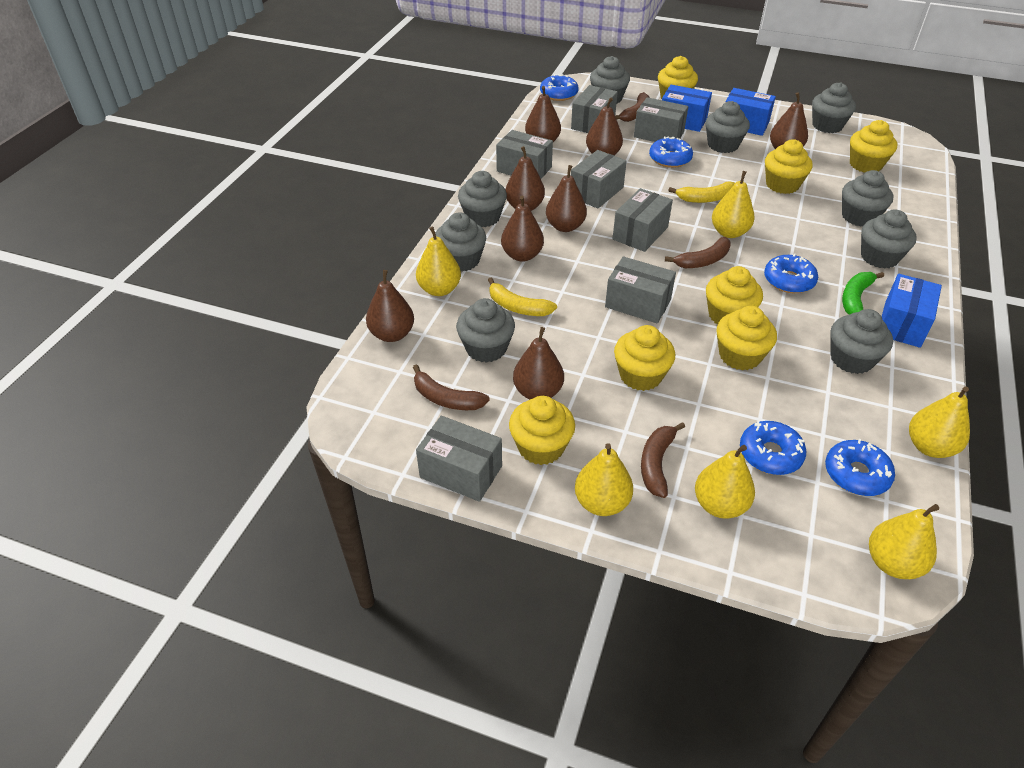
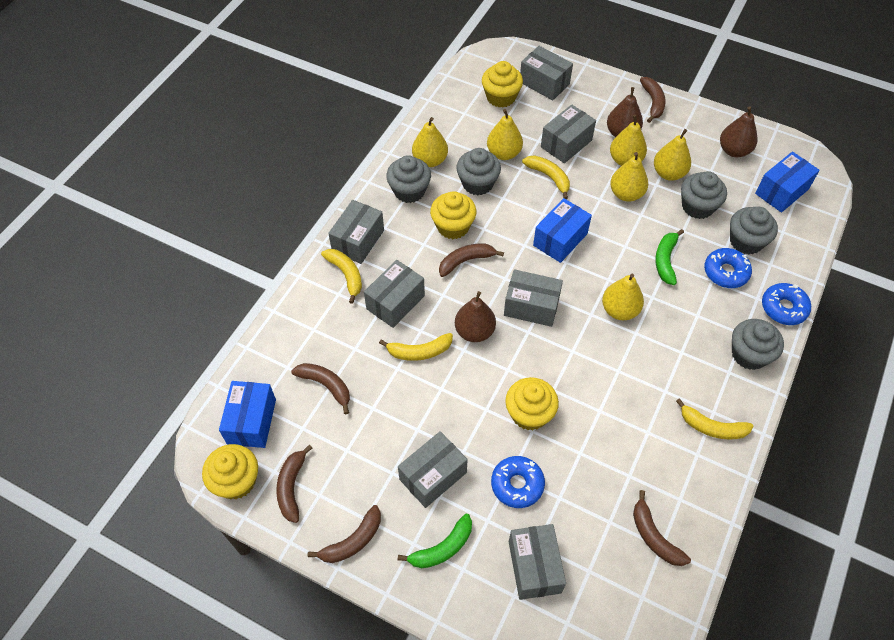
blue donut: [540,74,579,101] [649,137,693,168] [740,421,806,475] [764,253,818,293] [825,439,895,496] = 5 -> [491,456,545,508] [704,248,752,288] [762,283,811,325] = 3
brown banana: [413,365,490,410] [615,92,650,122] [641,422,685,498] [665,237,731,268] = 4 -> [276,445,312,523] [291,363,350,414] [307,505,381,563] [439,243,504,277] [633,490,691,566] [640,77,665,123] = 6
brown pear: [366,270,414,342] [501,196,544,262] [505,146,545,211] [513,327,564,399] [525,86,561,142] [546,165,587,232] [586,97,623,155] [770,92,808,149] = 8 -> [455,291,496,342] [607,87,643,137] [720,106,757,157] = 3
green banana: [842,272,884,315] = 1 -> [398,514,472,568] [655,229,684,285] = 2
grey cupcake: [435,212,486,272] [456,298,515,363] [458,171,507,227] [590,56,630,103] [706,101,750,153] [812,82,856,133] [830,309,893,374] [842,170,893,226] [861,209,917,269] = 9 -> [386,155,431,203] [456,148,501,195] [681,171,727,219] [730,207,778,255] [732,319,784,370] = 5
yellow banana: [488,277,557,316] [668,181,735,203] = 2 -> [321,249,362,304] [379,333,453,361] [522,155,570,200] [676,398,754,440] = 4
yellow cupcake: [509,396,575,465] [614,325,675,391] [658,56,698,99] [706,266,763,324] [716,306,777,370] [765,139,813,194] [850,120,897,173] = 7 -> [202,444,258,499] [430,191,476,239] [482,61,523,108] [505,377,559,431] = 4

